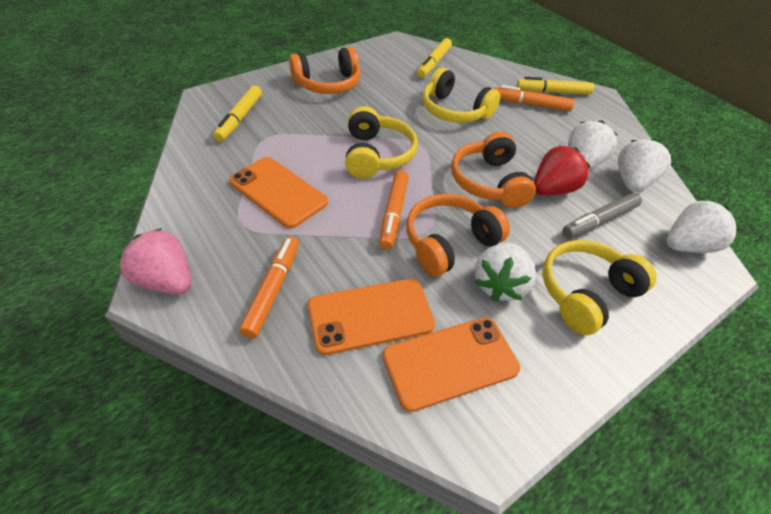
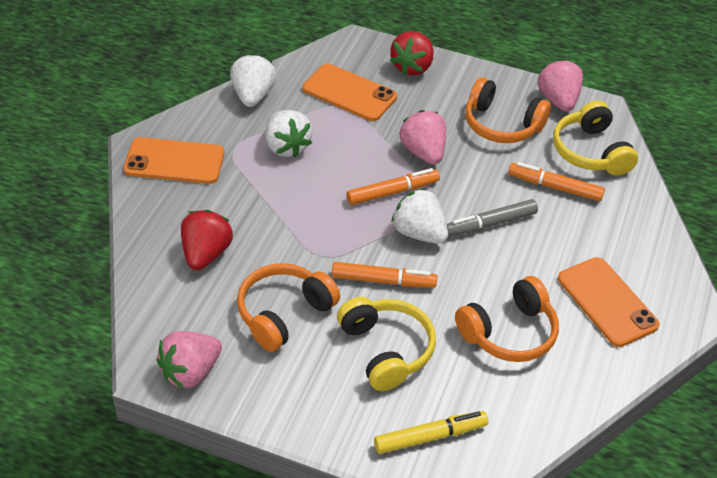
pink strawberry: [118,228,192,294] = 1 -> [156,331,222,389] [400,110,446,164] [538,59,583,112] = 3
red strawberry: [534,145,590,195] = 1 -> [181,210,233,270] [390,31,434,76] = 2
white strawberry: [474,243,536,301] [568,120,618,170] [618,139,672,192] [667,200,740,253] = 4 -> [230,53,276,107] [266,110,312,158] [391,188,448,244] = 3
yellow headphones: [345,106,418,179] [423,68,500,123] [542,240,657,335] = 3 -> [337,297,436,391] [553,101,638,176] = 2
yellow marker: [213,85,262,142] [417,38,452,78] [516,77,594,95] = 3 -> [374,411,488,454] = 1

